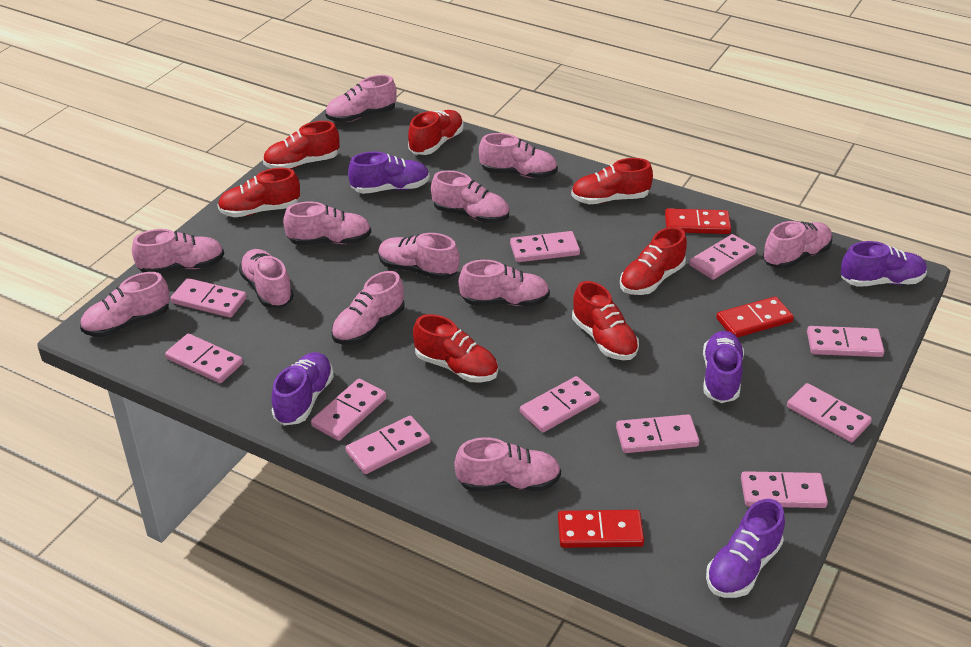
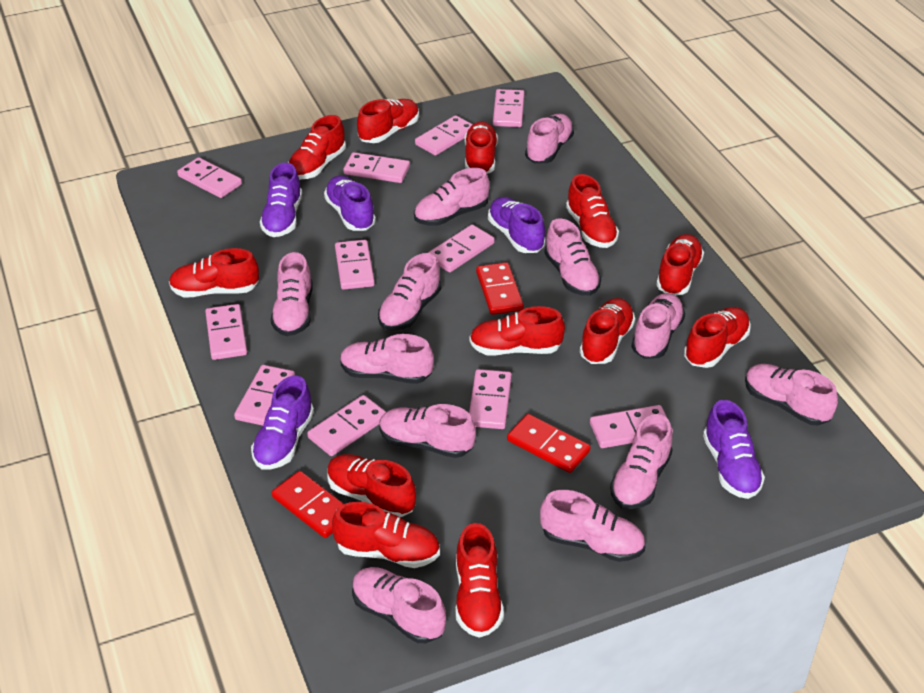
red shoe: [217,168,300,217] [263,121,339,169] [408,110,464,155] [413,314,498,383] [571,158,653,204] [572,281,639,360] [620,227,687,295] = 7 -> [169,248,259,297] [288,115,346,179] [327,454,416,517] [332,502,440,568] [357,99,419,143] [456,523,504,638] [464,121,498,174] [469,306,565,356] [566,174,619,248] [580,298,635,364] [656,234,704,295] [684,307,751,368] = 12

